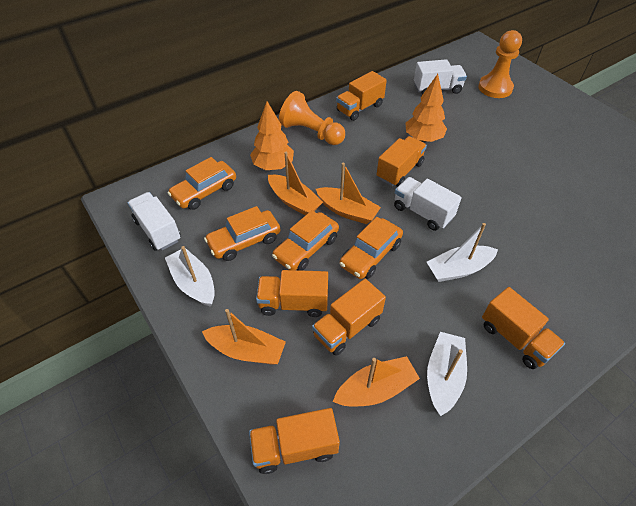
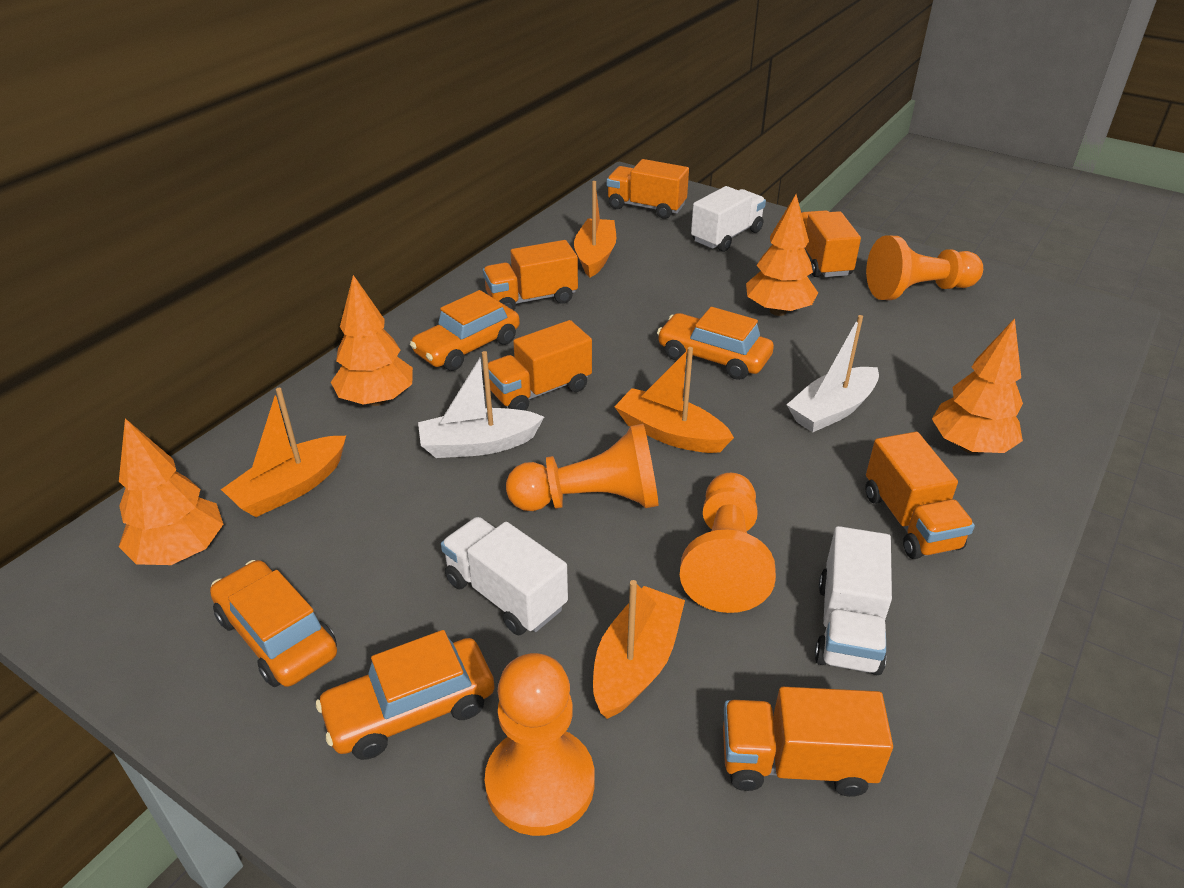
orange pawn: [279,91,345,145] [478,30,522,98] = 2 -> [485,653,595,836] [506,424,659,511] [680,473,776,613] [866,235,983,300] = 4
orange tree: [250,101,294,170] [405,74,447,142] = 2 -> [119,418,223,565] [331,275,413,406] [746,194,818,316] [932,318,1023,453] = 4
white boat: [165,246,215,307] [427,223,498,282] [427,332,467,416] = 3 -> [418,351,544,458] [787,315,879,432] = 2

